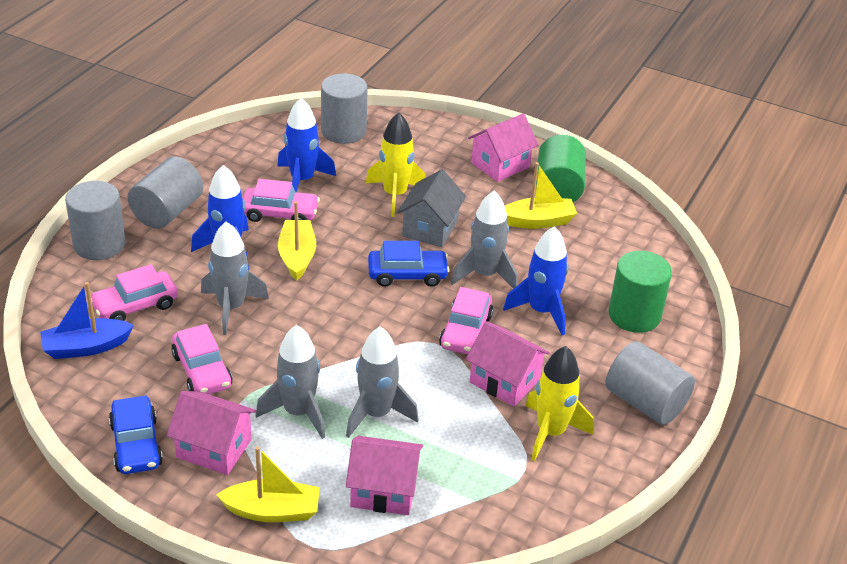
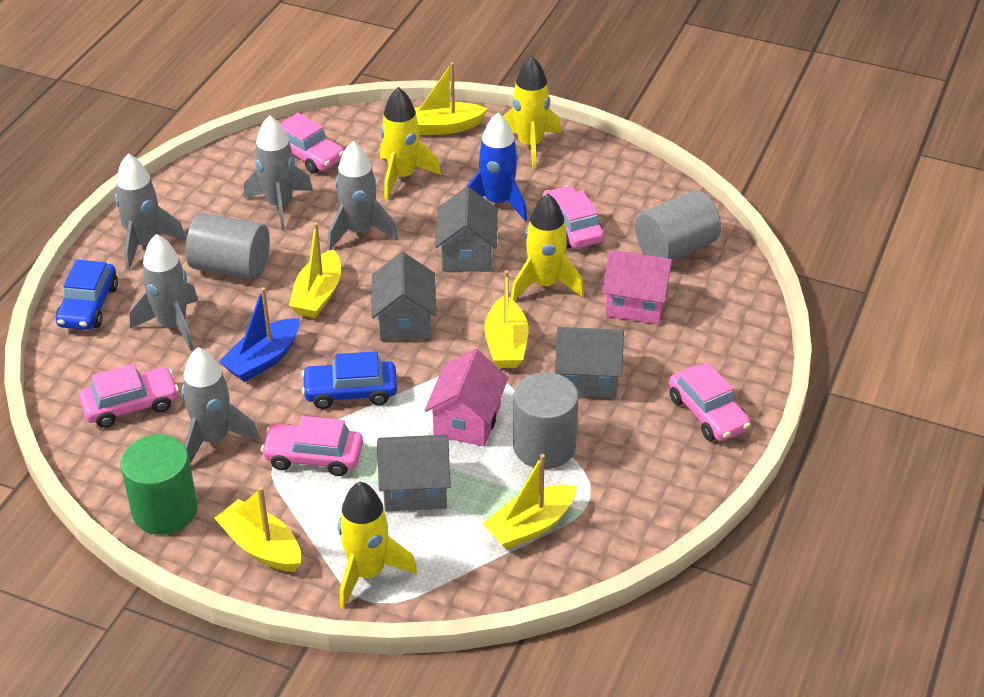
blue rocket: [191,165,249,270] [277,98,336,192] [503,226,569,335] = 3 -> [466,113,527,221] = 1
green cylinder: [536,135,586,202] [608,251,672,333] = 2 -> [120,435,198,535] = 1
grey cylinder: [65,181,126,260] [127,156,203,229] [321,73,368,144] [606,341,695,425] = 4 -> [186,213,270,280] [513,372,578,469] [635,190,721,260] = 3
grey house: [397,169,466,247] = 1 -> [372,252,436,341] [377,435,451,512] [435,187,498,272] [555,327,624,398] = 4
grey rocket: [201,222,269,335] [256,325,325,439] [346,327,419,438] [451,191,518,289] = 4 -> [115,154,186,270] [130,234,198,351] [181,347,260,464] [244,115,313,231] [327,141,398,250] = 5
pink car: [91,264,178,321] [171,324,233,394] [243,179,320,222] [439,287,493,354] = 4 -> [79,364,179,428] [261,416,363,476] [280,113,344,174] [542,185,604,249] [669,362,751,441] = 5
pink house: [166,391,257,475] [346,436,423,515] [466,321,550,407] [468,114,538,182] = 4 -> [425,349,508,446] [602,250,674,324] = 2
yellow boat: [217,446,320,522] [278,201,316,280] [505,162,578,229] = 3 -> [214,487,301,572] [289,222,341,318] [414,62,487,135] [482,454,577,550] [484,270,529,368] = 5
yellow rocket: [366,113,426,217] [525,346,594,461] = 2 -> [338,482,417,609] [380,87,441,199] [503,56,561,169] [511,194,584,300] = 4

